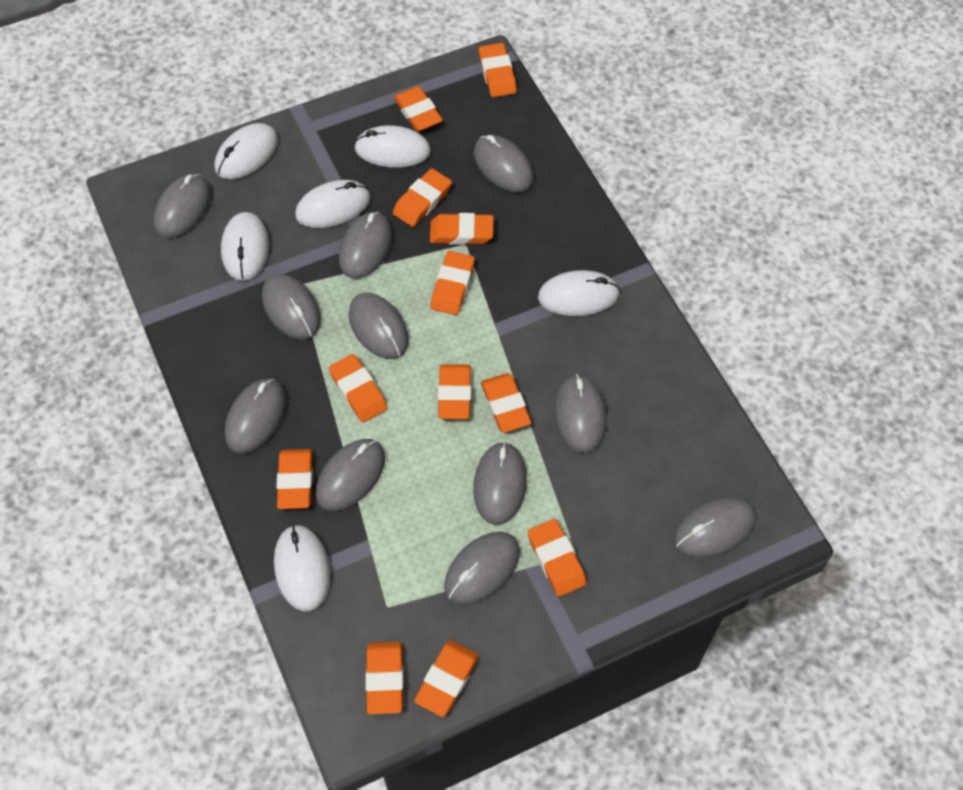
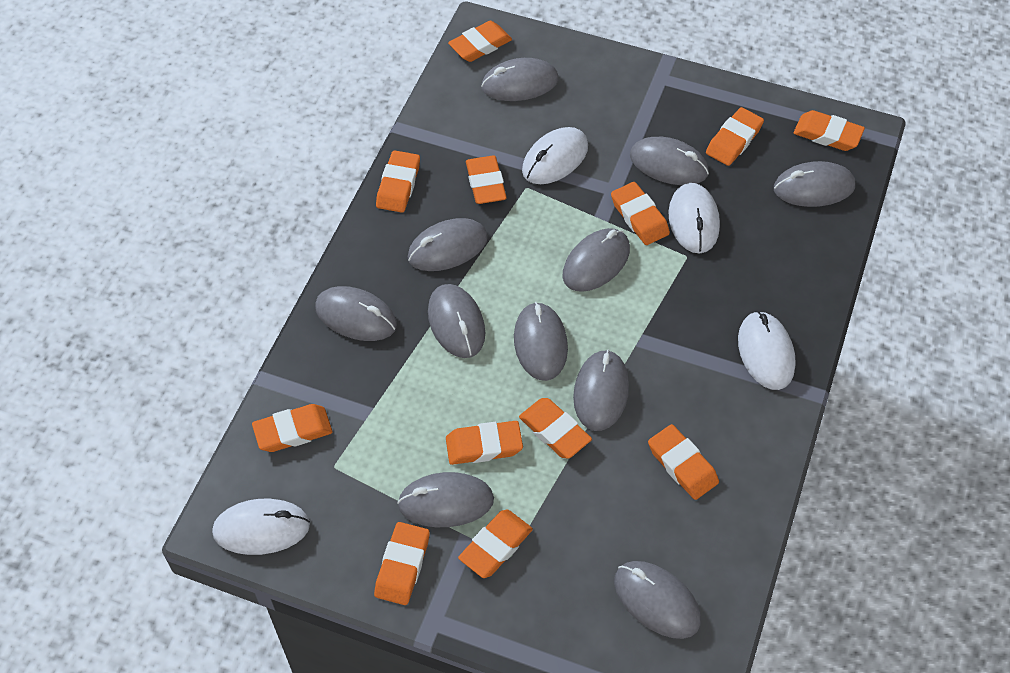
white mouse: [215,123,278,179] [221,212,269,281] [274,525,331,611] [295,180,371,228] [354,125,431,168] [538,270,620,316] = 6 -> [212,499,310,555] [522,127,588,184] [669,183,720,253] [738,311,796,390] = 4

